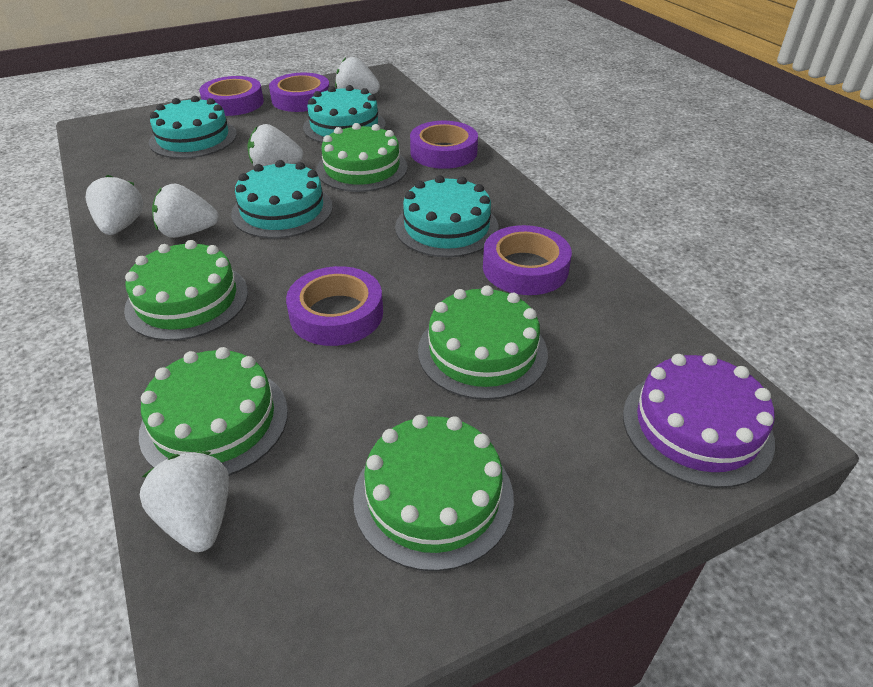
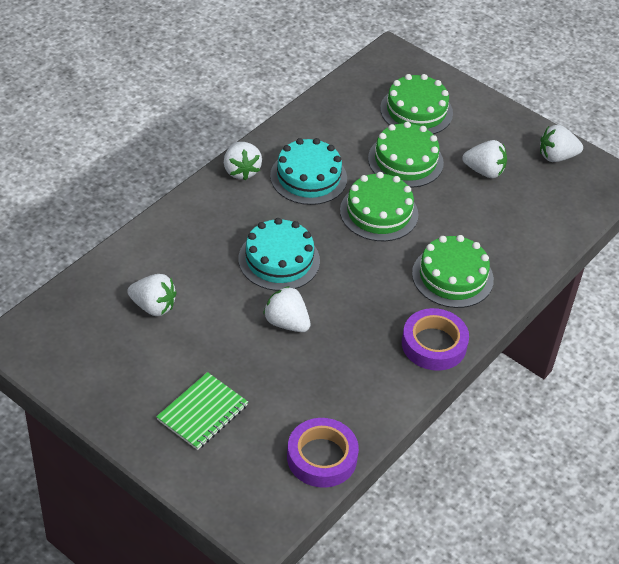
green cake: [124,240,248,341] [139,347,288,476] [316,123,408,192] [353,415,514,571] [418,285,548,400] = 5 -> [340,172,418,241] [368,122,444,188] [380,74,453,134] [412,235,494,308] = 4
green notebook: none = 0 -> [156,372,248,450] = 1
purple cake: [623,353,775,488] = 1 -> none = 0
purple tape: [199,76,264,116] [269,73,329,112] [286,266,383,346] [410,121,478,169] [483,225,572,295] = 5 -> [287,418,359,488] [402,308,469,371] = 2
turquoise cake: [149,96,237,159] [231,160,333,238] [303,85,386,143] [395,175,499,257] = 4 -> [238,218,320,291] [270,138,347,205] = 2

